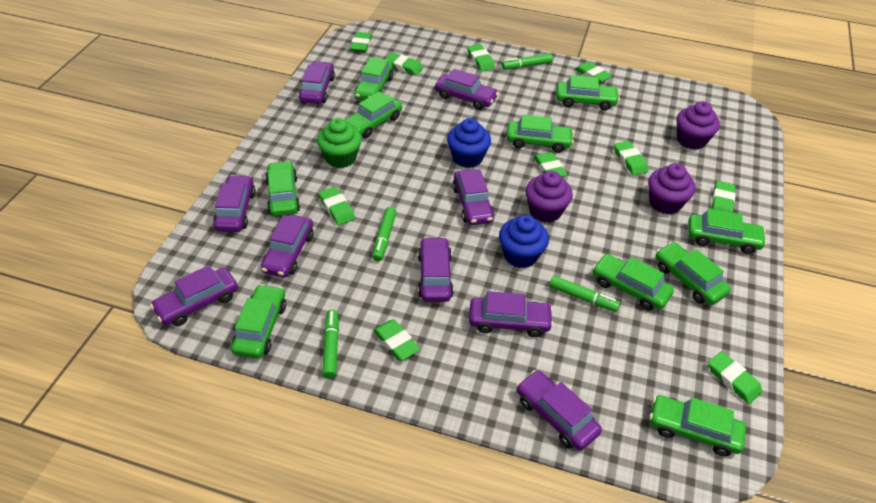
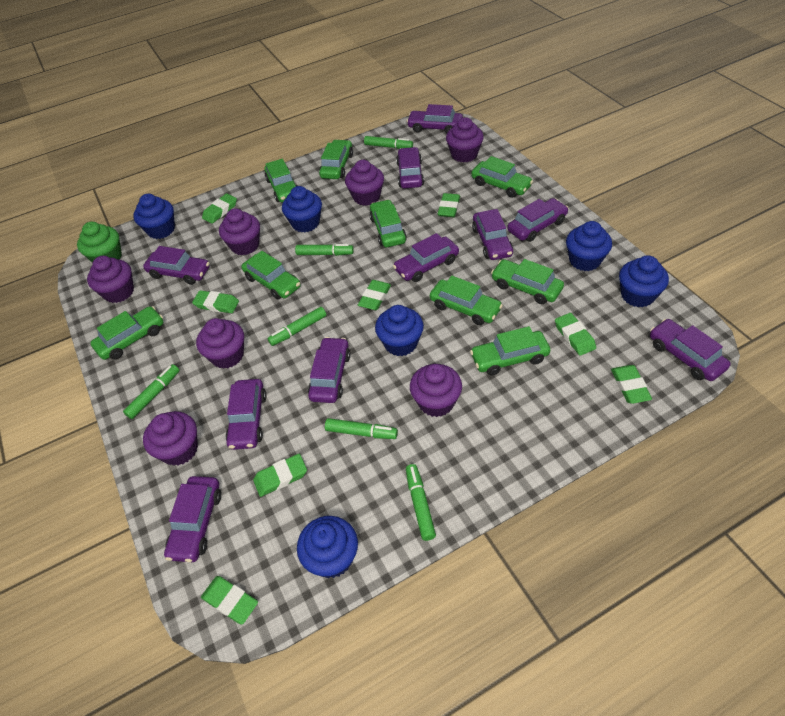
blue cupcake: [447,118,491,168] [499,215,549,268] = 2 -> [133,194,175,239] [282,186,322,232] [297,516,358,578] [375,305,424,356] [566,221,612,271] [619,255,669,307] = 6
green car: [231,284,286,359] [265,161,300,217] [345,91,402,138] [354,57,393,101] [507,115,574,153] [556,75,620,110] [592,254,674,311] [649,395,746,456] [655,242,731,305] [688,209,767,254] = 10 -> [91,306,163,360] [241,251,301,300] [264,159,297,202] [319,139,353,179] [369,199,407,247] [430,276,503,325] [470,326,550,376] [471,156,533,198] [491,259,564,304] = 9
green eraser: [319,186,355,225] [350,32,372,53] [373,319,420,361] [384,52,423,75] [467,44,495,72] [534,152,567,177] [574,61,612,83] [614,141,648,175] [708,351,762,404] [711,181,736,213] = 10 -> [192,290,239,313] [201,576,258,625] [202,193,237,224] [253,454,307,497] [358,280,391,310] [438,193,460,217] [555,313,596,356] [611,365,652,404] = 8
green marker: [322,309,339,379] [372,207,396,261] [502,53,553,70] [549,276,620,312] = 4 -> [123,364,180,419] [267,307,326,346] [295,244,354,256] [325,418,398,439] [364,136,413,149] [406,464,436,541] = 6
purple car: [150,265,238,326] [213,175,256,232] [261,215,313,277] [299,61,335,104] [418,237,454,302] [435,69,499,110] [453,169,494,225] [469,291,553,337] [517,370,602,451] = 9 -> [143,246,210,285] [164,476,221,562] [226,379,267,450] [308,337,351,403] [393,233,459,282] [396,147,424,189] [407,104,463,134] [472,209,513,260] [507,198,569,242] [650,319,731,381] = 10
purple cupcake: [525,171,573,223] [648,163,695,214] [677,101,720,150] = 3 -> [87,256,134,303] [143,411,198,466] [196,318,244,369] [219,208,260,255] [345,160,384,206] [410,364,462,417] [446,117,484,162] = 7

